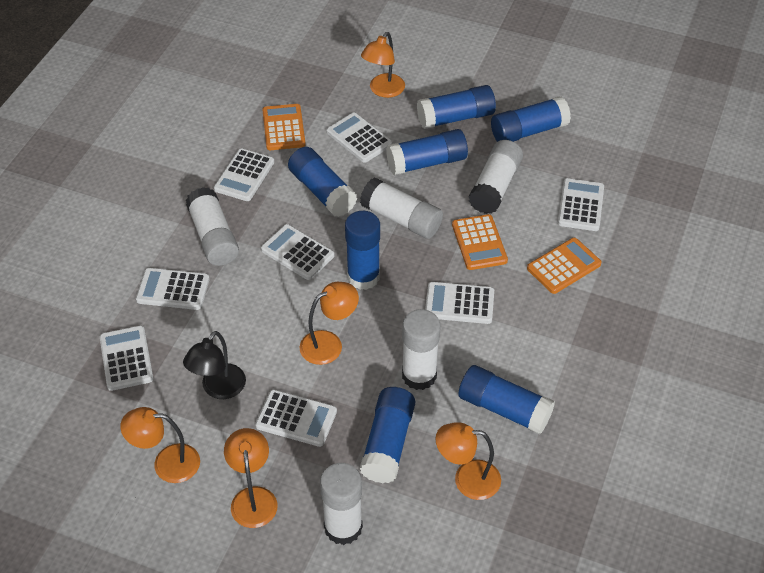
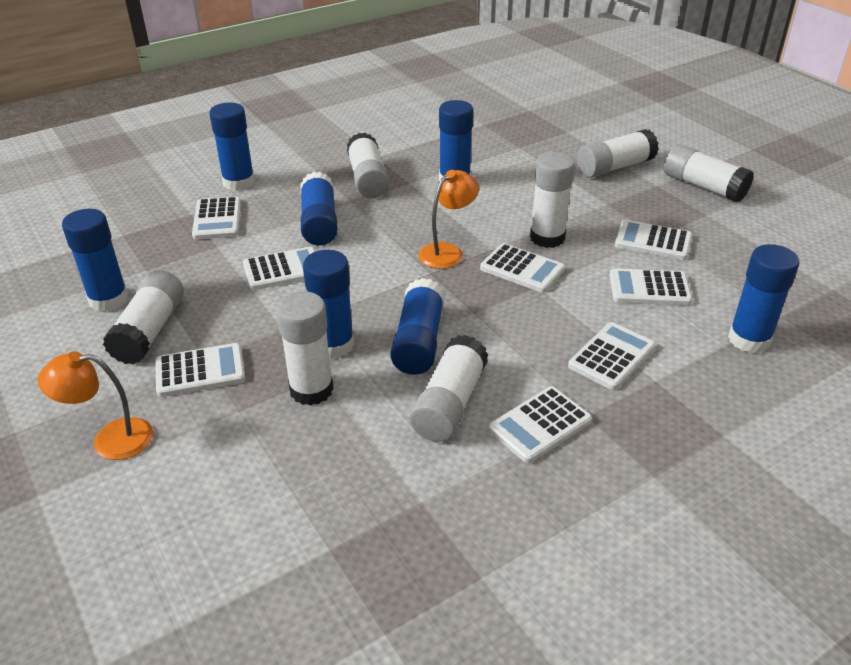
black lamp: [183,331,246,399] = 1 -> none = 0
orange calculator: [262,104,306,150] [452,214,508,270] [527,238,602,294] = 3 -> none = 0
orange lamp: [120,407,200,483] [224,428,278,528] [299,282,359,365] [361,32,405,98] [436,422,501,500] = 5 -> [37,351,153,460] [418,170,479,269] = 2
white glue stick: [186,187,239,266] [320,463,363,545] [360,177,443,239] [402,309,441,390] [468,140,523,214] = 5 -> [103,270,184,364] [276,291,334,406] [347,133,389,198] [410,335,488,442] [530,152,575,248] [577,129,659,178] [664,144,754,202] = 7

